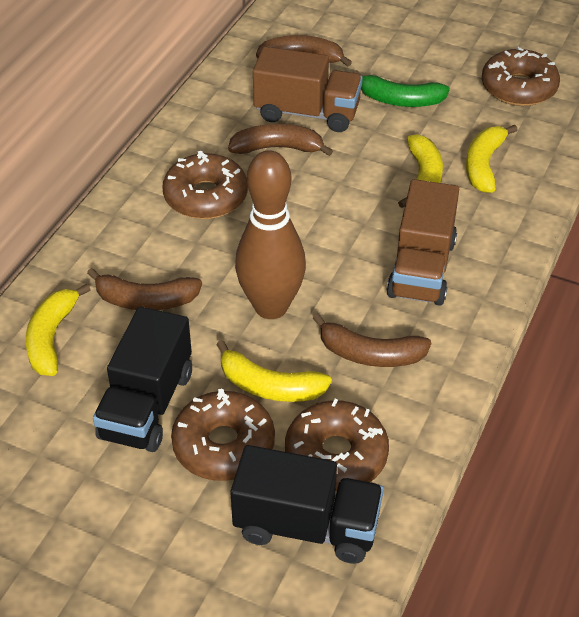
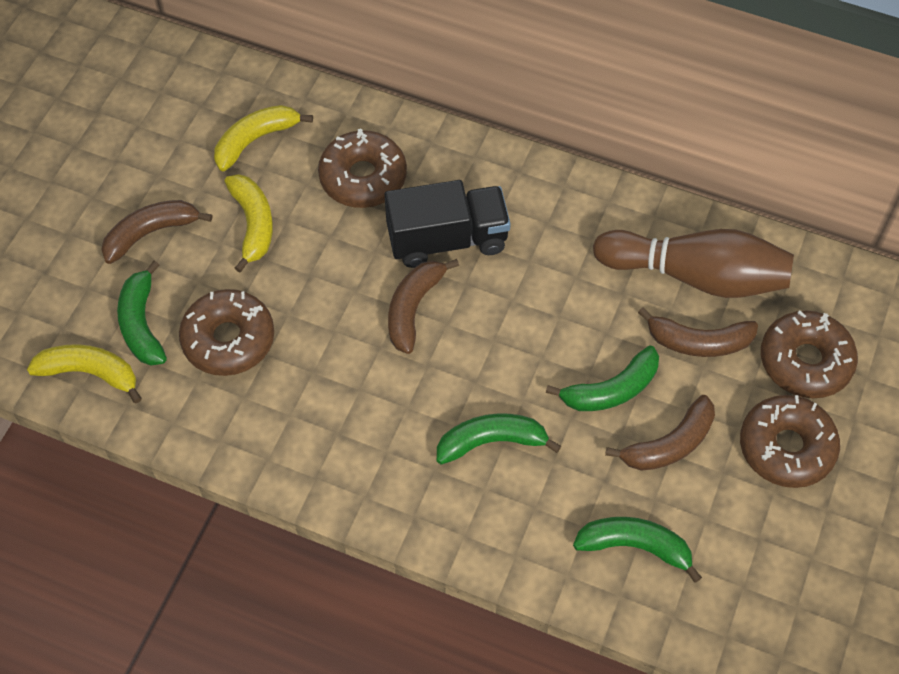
black truck: [93,307,192,452] [230,445,384,564] = 2 -> [385,180,511,268] = 1
brown truck: [253,47,363,132] [387,179,459,306] = 2 -> none = 0
green banana: [353,70,450,107] = 1 -> [117,261,167,366] [437,413,561,465] [546,345,659,411] [573,517,702,583] = 4
yellow banana: [26,284,91,376] [216,340,332,402] [398,134,443,208] [466,125,518,193] = 4 -> [27,344,142,404] [214,105,313,171] [225,174,273,272] = 3

